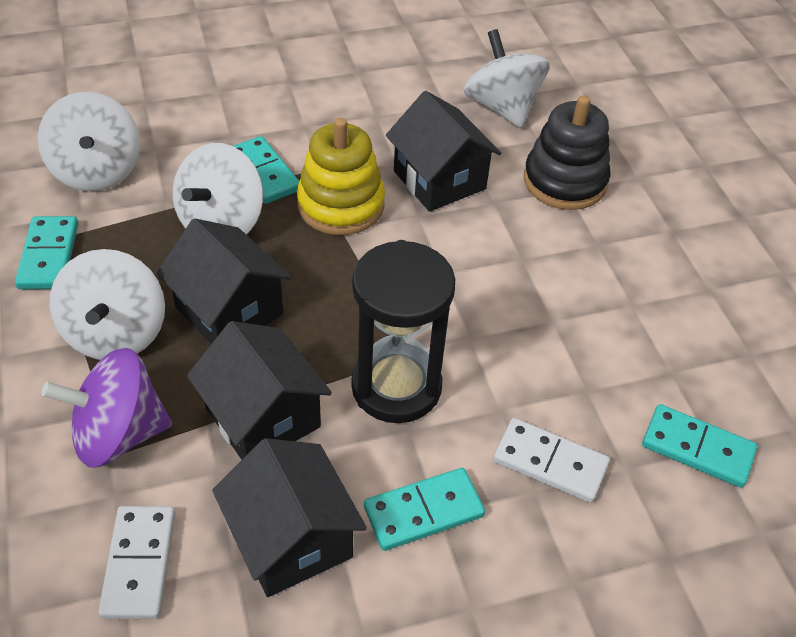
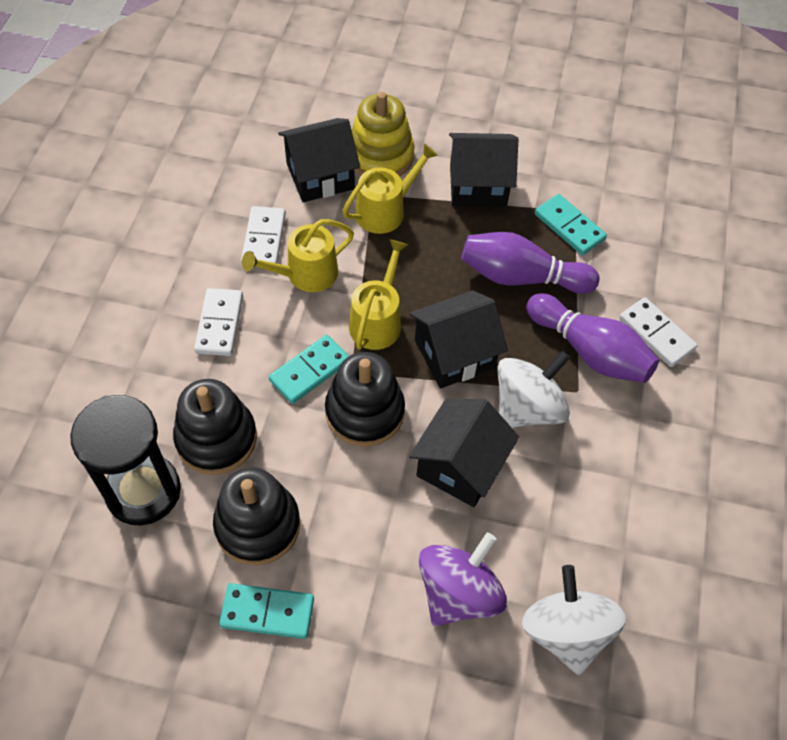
black stacking toy: [524,96,611,210] = 1 -> [173,379,257,475] [213,468,300,566] [325,352,405,447] = 3
purple bowling pin: none = 0 -> [461,232,599,294] [526,293,659,383] = 2
turquoise domino: [15,216,78,289] [233,136,299,204] [364,468,485,551] [642,404,758,488] = 4 -> [219,583,314,639] [269,335,349,404] [535,194,607,255] = 3
white domino: [98,506,175,619] [493,418,610,503] = 2 -> [194,288,243,356] [241,206,286,264] [619,297,697,367] = 3
white spinning top: [38,92,140,191] [49,249,165,360] [173,143,263,235] [464,29,550,128] = 4 -> [497,351,570,428] [522,565,626,675] = 2
yellow watering can: none = 0 -> [242,219,354,292] [343,144,438,234] [349,239,408,350] = 3

